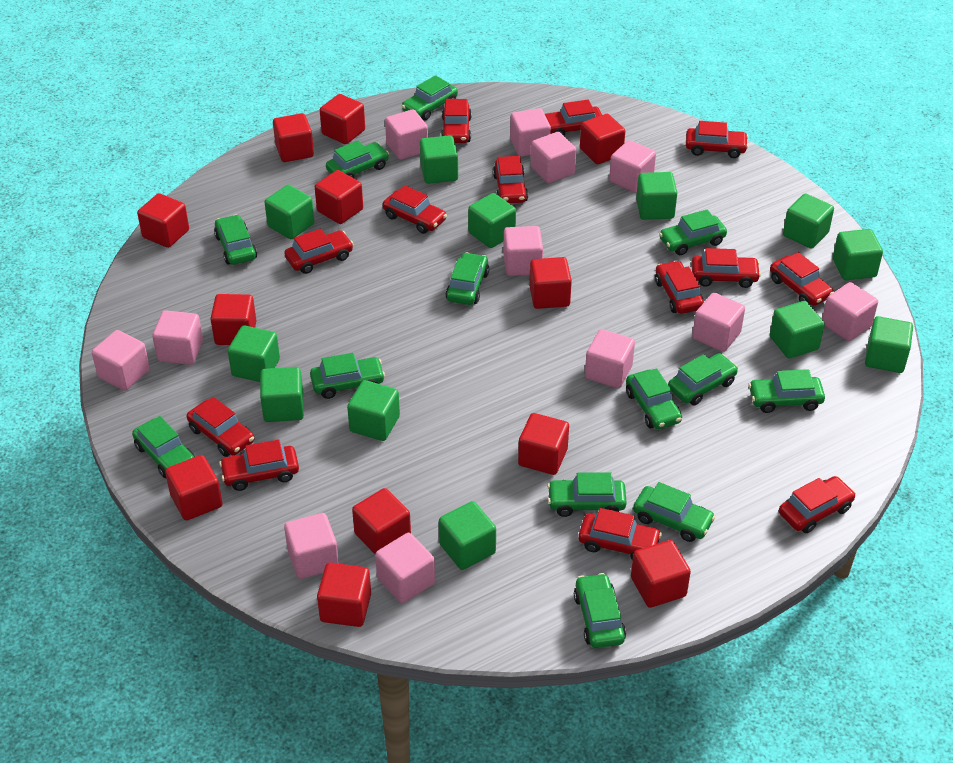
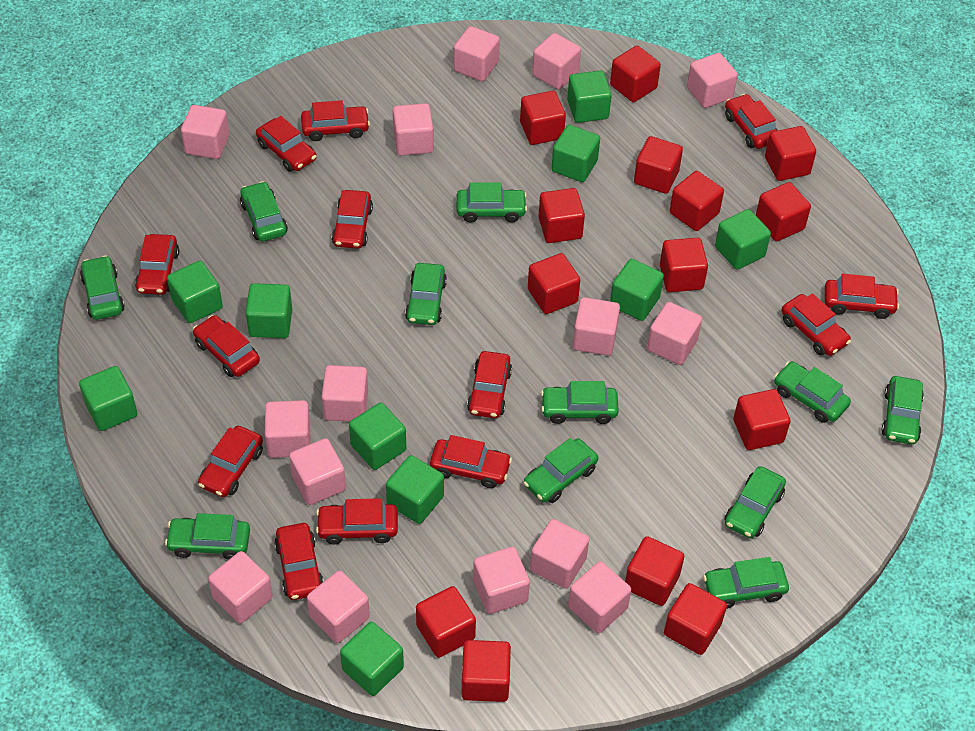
green car: [132,416,195,478] [214,215,257,265] [310,353,385,399] [326,141,389,178] [401,75,458,121] [445,252,489,305] [547,472,627,517] [574,573,626,648] [626,368,682,429] [633,482,715,542] [659,209,727,255] [668,353,738,405] [748,369,825,413] = 13 -> [80,255,125,320] [165,513,250,560] [240,181,288,241] [405,263,447,325] [456,182,527,223] [523,438,598,503] [541,381,619,424] [703,557,789,609] [725,466,786,538] [774,361,851,423] [881,376,924,444] = 11
green cube: [228,326,280,382] [260,367,304,422] [265,185,315,239] [347,380,400,441] [420,135,458,184] [439,501,496,570] [468,193,516,248] [636,172,677,220] [770,301,825,359] [783,193,834,249] [833,229,883,280] [865,316,913,373] = 12 -> [79,366,138,431] [167,261,223,323] [246,283,292,338] [340,622,404,696] [349,403,406,470] [386,455,444,524] [551,125,600,182] [567,70,612,123] [610,259,664,321] [715,209,771,270] = 10
pink cube: [92,330,150,391] [152,310,203,365] [284,513,339,579] [375,533,435,603] [385,109,428,160] [503,226,543,276] [510,108,551,157] [531,132,576,183] [585,329,635,388] [609,140,656,193] [692,293,745,352] [822,282,878,341] = 12 -> [181,105,229,159] [208,551,273,624] [265,400,310,458] [289,438,346,505] [307,570,370,643] [322,365,368,421] [393,103,433,156] [453,26,500,81] [473,547,530,614] [530,519,589,589] [532,33,581,89] [568,561,631,634] [573,297,620,356] [647,302,702,365] [687,53,738,108] = 15
red cube: [137,193,189,248] [165,455,223,521] [210,294,256,345] [273,113,314,162] [315,170,363,224] [317,563,371,627] [320,94,365,144] [352,488,411,554] [518,413,569,475] [529,257,572,309] [580,114,625,164] [631,540,691,608] = 12 -> [416,586,476,658] [462,640,511,702] [520,91,566,145] [528,253,580,314] [538,188,585,243] [610,46,661,102] [625,536,684,606] [634,136,683,194] [660,238,708,292] [664,583,727,655] [670,171,724,231] [733,389,791,450] [756,182,811,241] [765,126,816,181] = 14

